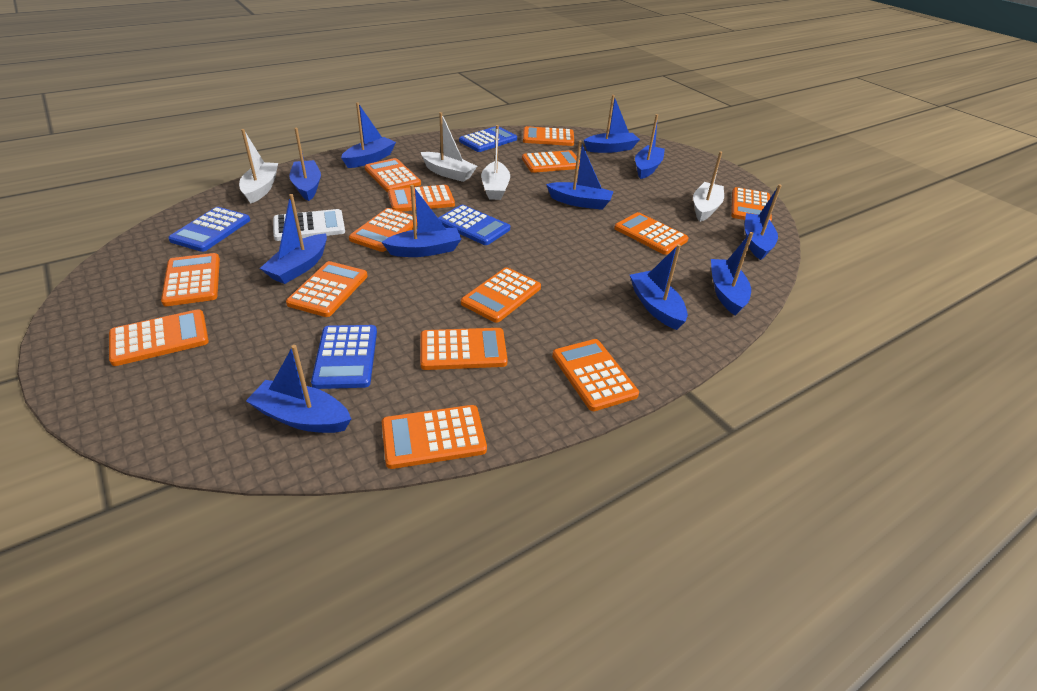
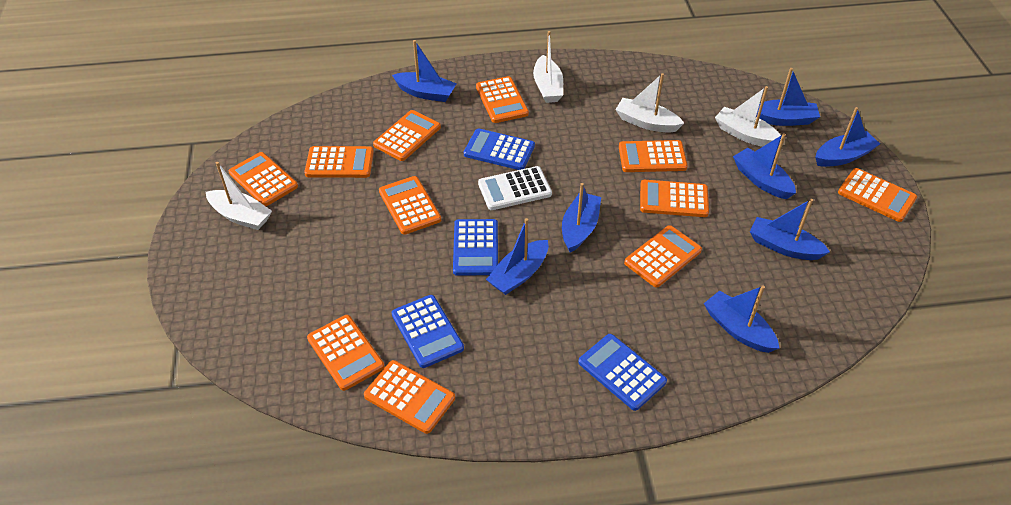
blue boat: [246,345,351,433] [260,194,327,284] [289,128,321,201] [341,102,396,168] [382,185,462,257] [546,141,614,210] [584,95,640,153] [630,244,688,330] [635,114,665,179] [711,232,753,316] [744,184,782,260] = 11 -> [392,40,457,102] [486,218,548,295] [562,183,601,253] [704,285,779,353] [733,133,796,199] [750,199,830,260] [756,68,820,126] [815,107,880,167] = 8
orange calculator: [109,309,209,366] [161,253,220,306] [286,261,368,317] [349,208,417,252] [365,158,421,192] [382,405,487,469] [388,185,455,212] [420,328,508,370] [461,267,541,323] [522,150,580,173] [523,126,574,146] [552,339,639,411] [614,212,688,255] [731,187,772,221] = 14 -> [229,152,298,206] [304,146,374,178] [307,315,384,391] [364,360,455,434] [373,110,441,161] [379,176,441,235] [476,76,529,123] [619,140,688,172] [624,225,702,288] [640,180,709,217] [838,168,917,222] = 11

